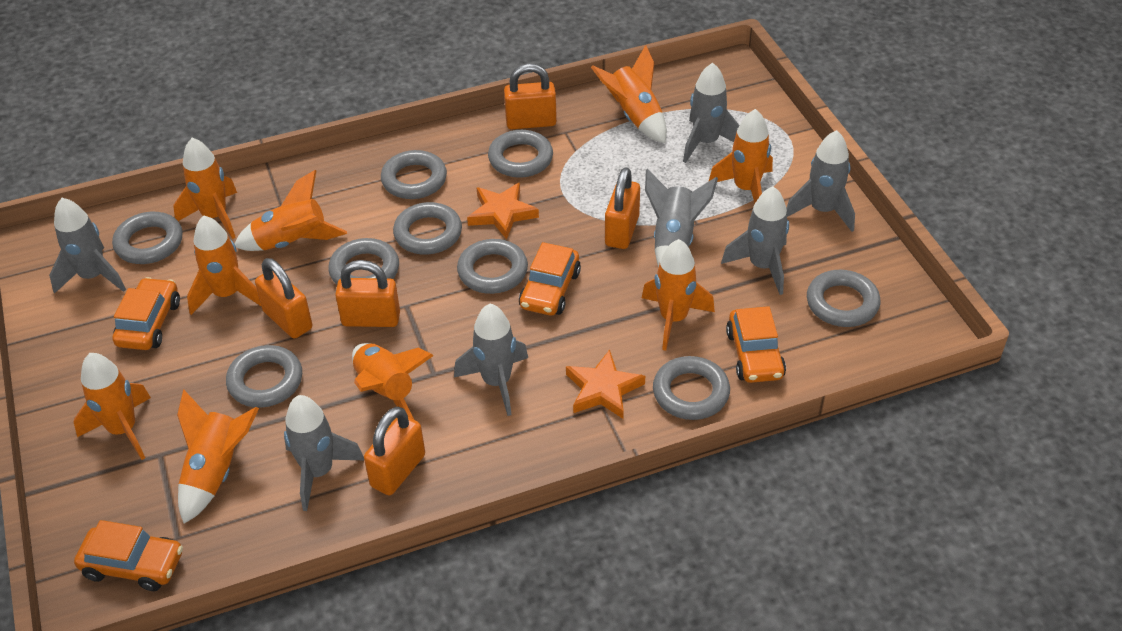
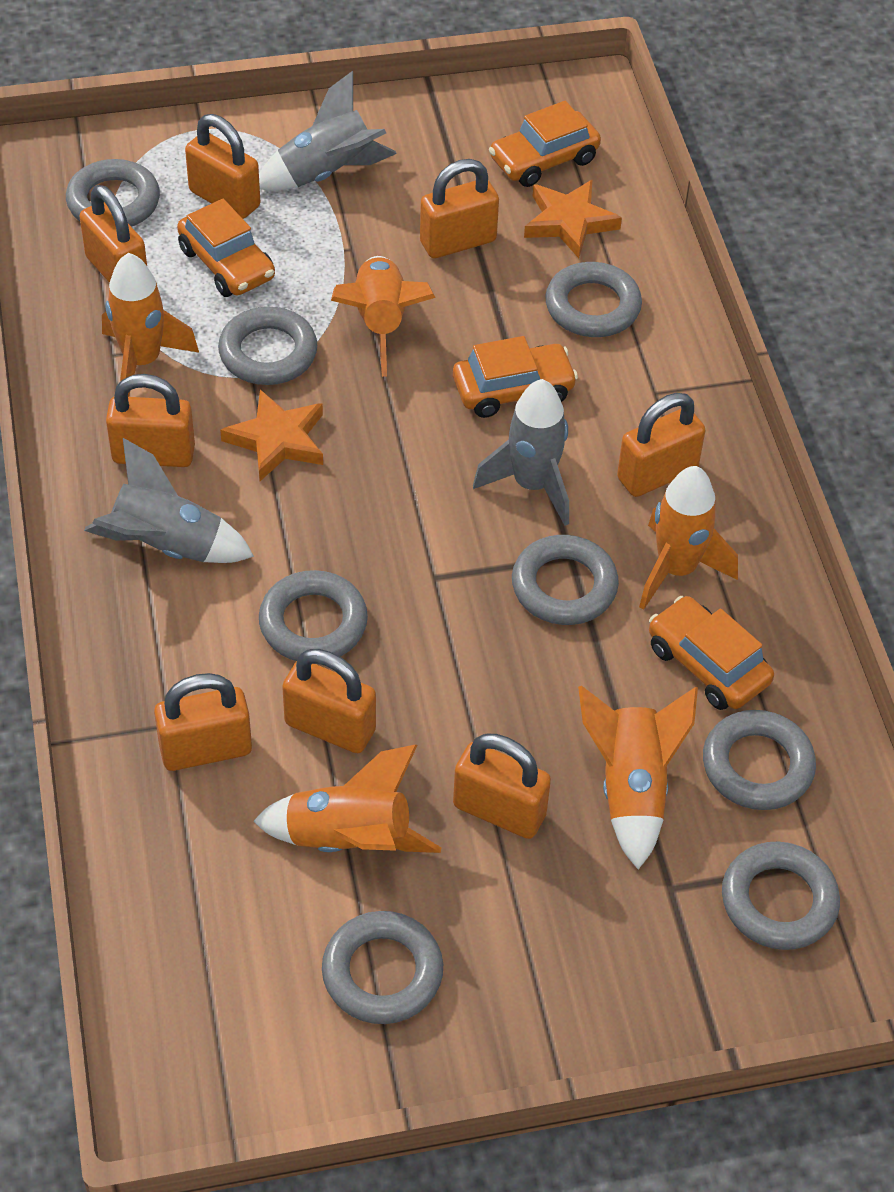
grey ring: [112,212,183,264] [226,345,302,408] [328,238,399,285] [381,150,447,199] [393,202,462,255] [457,239,528,294] [488,130,553,178] [653,356,730,420] [807,270,880,327] = 9 -> [66,159,160,227] [218,307,317,385] [259,570,368,661] [322,911,443,1024] [512,535,619,625] [545,262,642,337] [703,710,816,810] [722,842,840,950] = 8
grey rocket: [49,198,126,294] [284,395,364,511] [454,304,528,416] [645,169,718,268] [683,63,739,163] [721,186,789,295] [787,130,855,232] = 7 -> [84,438,254,563] [259,71,397,191] [473,379,569,526] = 3
orange padlock: [255,258,313,339] [335,260,400,327] [364,407,425,495] [504,64,557,129] [605,167,640,249] = 5 -> [79,185,147,283] [106,374,195,467] [154,673,252,771] [185,114,260,219] [282,649,376,753] [420,159,499,258] [453,734,551,839] [617,393,705,497] = 8
orange rocket: [74,353,151,460] [173,138,237,239] [177,389,259,523] [187,215,261,315] [235,170,347,251] [352,343,434,420] [591,45,667,143] [642,239,715,351] [708,109,773,203] = 9 -> [102,253,199,397] [253,745,441,853] [331,256,436,377] [578,686,698,869] [639,466,738,610] = 5

